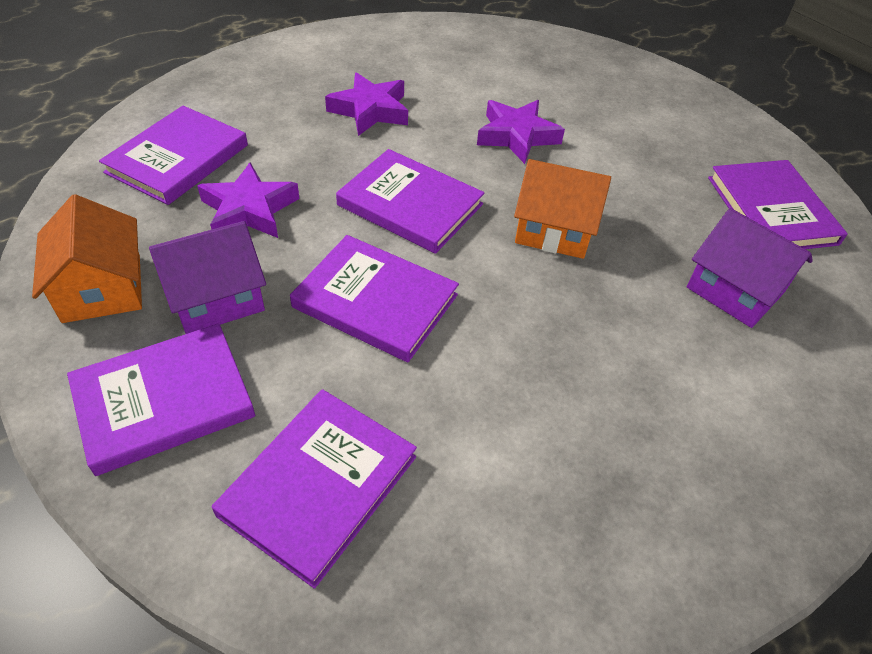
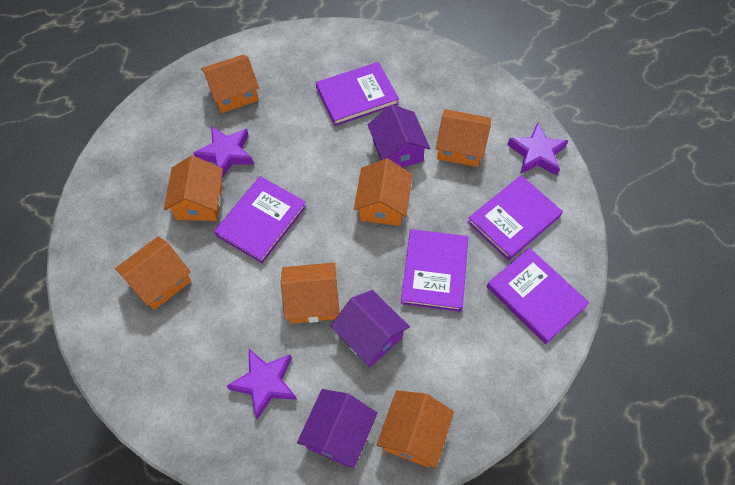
orange house: [32,194,142,323] [514,159,611,259] = 2 -> [115,236,191,310] [164,155,223,221] [201,55,259,113] [281,263,340,324] [354,158,412,226] [377,390,454,468] [436,109,491,167] = 7
purple book: [67,324,255,476] [99,106,248,205] [212,389,417,589] [290,235,459,362] [336,149,485,254] [708,160,848,249] = 6 -> [214,176,307,263] [316,62,399,126] [401,229,468,312] [467,175,563,261] [487,248,589,344] = 5
purple house: [149,221,266,334] [687,208,813,328] = 2 -> [297,389,378,469] [330,290,410,367] [367,104,430,167] = 3

